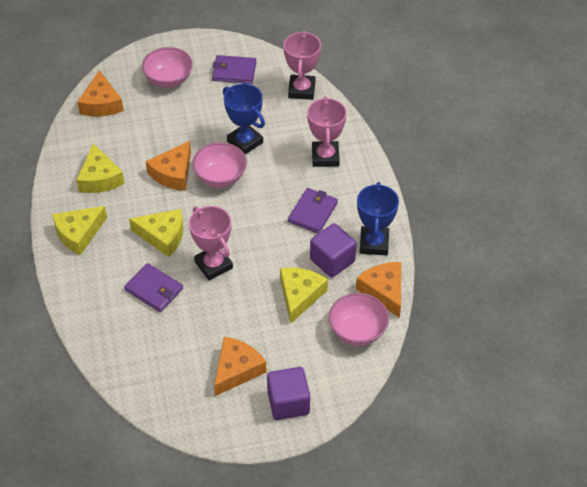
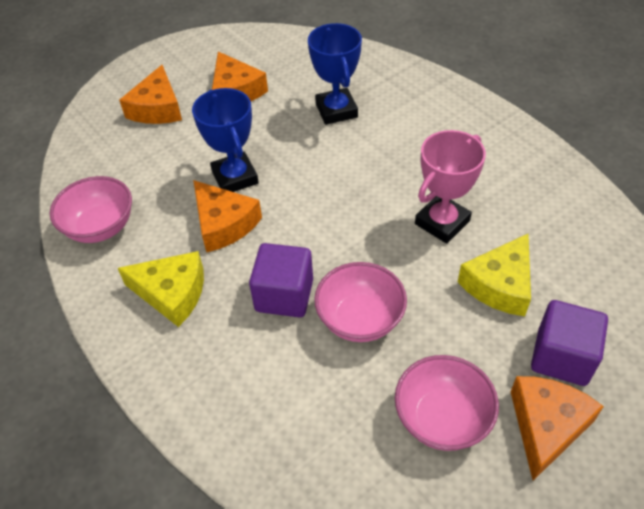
pink trophy: [189,206,233,280] [284,31,321,100] [307,97,347,167] = 3 -> [415,130,486,244] = 1
purple wallet: [124,263,183,312] [212,55,256,84] [288,188,338,233] = 3 -> none = 0
yellow cheese: [52,206,107,255] [76,143,125,193] [129,209,183,257] [280,267,328,324] = 4 -> [118,251,204,327] [458,234,531,316] = 2

